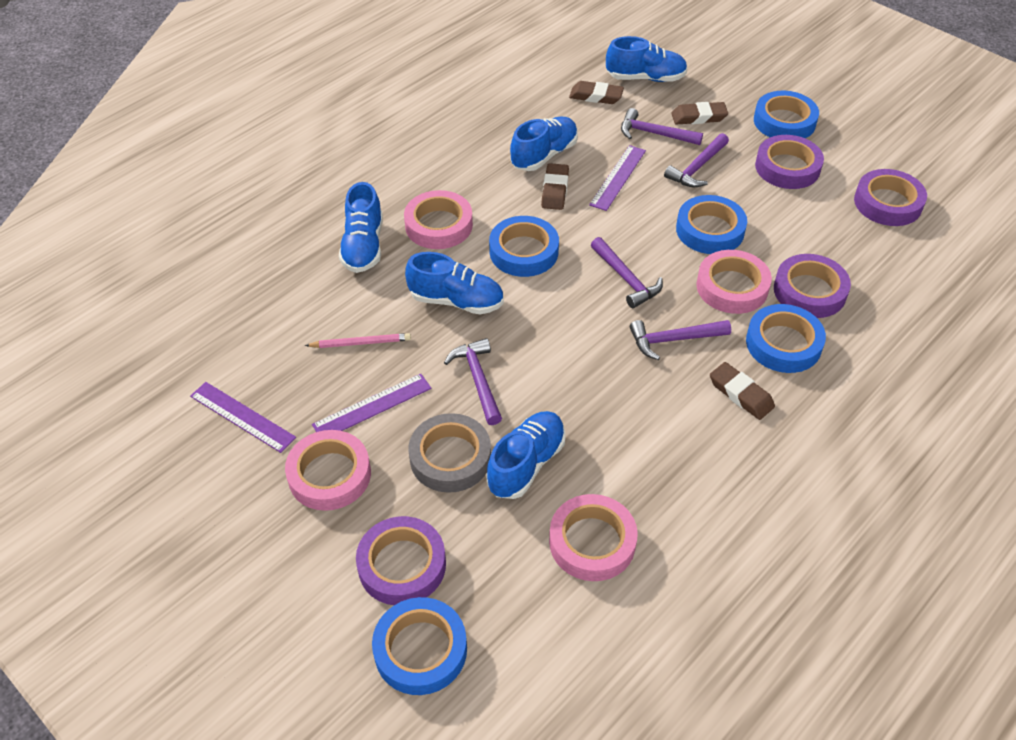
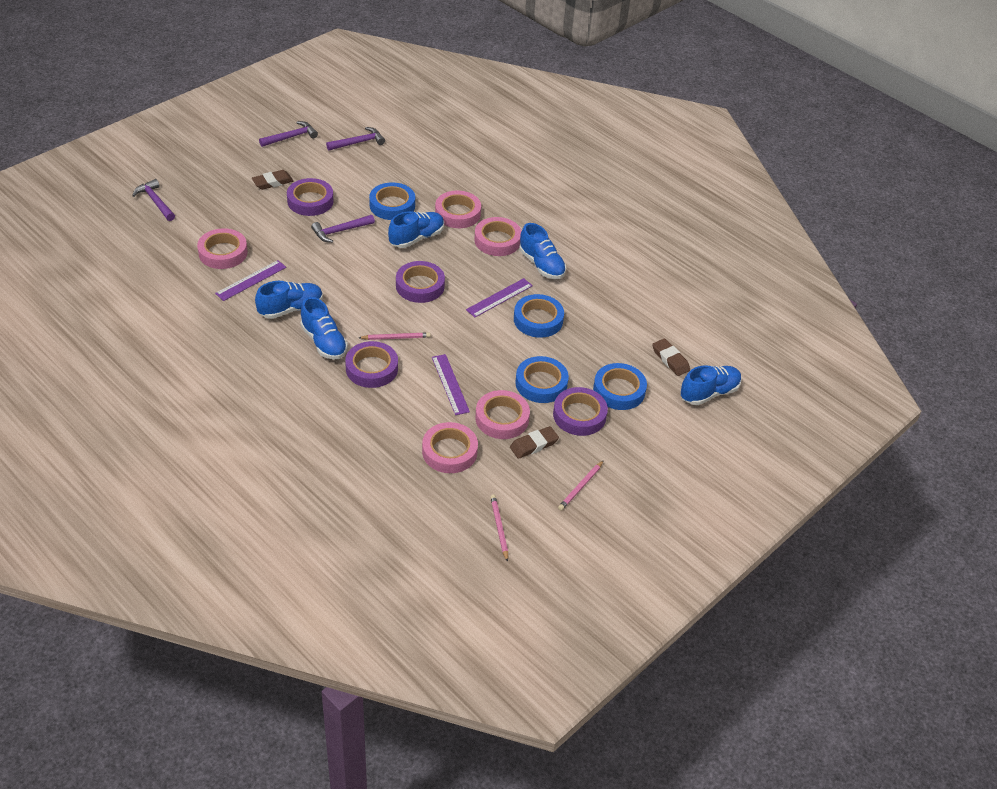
blue tape: [372,597,467,695] [489,216,559,277] [676,195,747,254] [746,304,826,373] [754,91,819,138] = 5 -> [369,182,415,220] [514,294,564,338] [515,356,569,403] [593,363,647,410] = 4
brown eraser: [541,163,569,210] [569,81,624,104] [671,102,728,125] [710,362,775,420] = 4 -> [252,170,293,190] [510,426,559,459] [652,338,690,376] = 3
grey tape: [409,413,491,493] = 1 -> none = 0
pink pencil: [305,333,411,348] = 1 -> [359,332,430,340] [490,495,508,562] [558,460,604,511] = 3
pink tape: [285,430,371,511] [404,190,473,249] [549,494,638,581] [696,250,772,314] = 4 -> [197,228,248,269] [422,422,478,473] [435,191,481,228] [474,217,521,256] [475,390,530,439] = 5
purple hammer: [444,338,502,425] [591,237,663,308] [621,108,703,145] [630,320,731,360] [664,133,729,187] = 5 -> [132,179,175,221] [259,121,318,147] [311,215,375,243] [326,127,385,151] = 4

